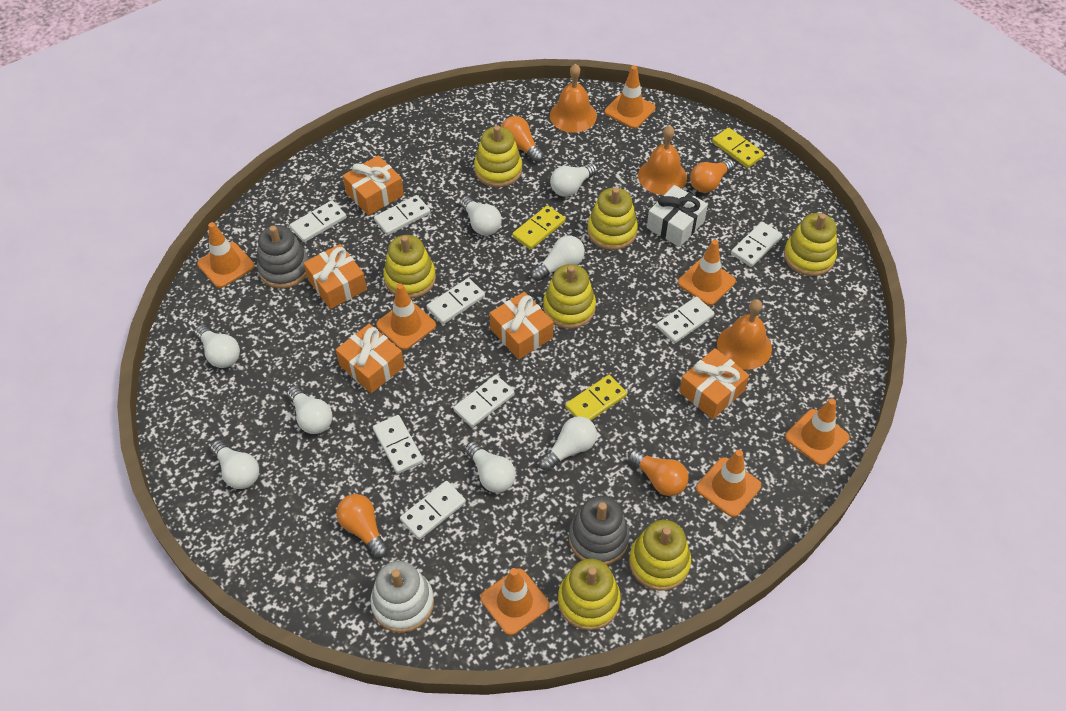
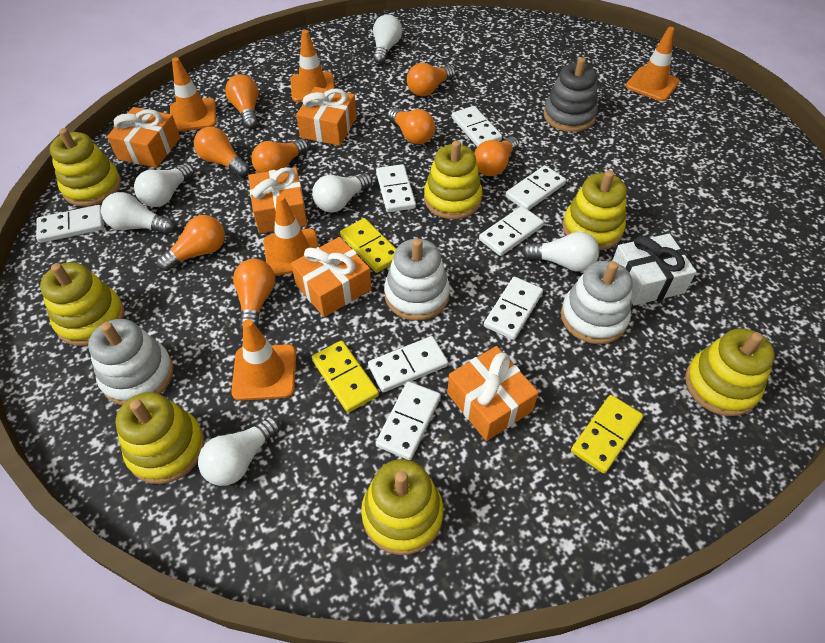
grey stacking toy: [257,225,309,288] [569,496,630,565] = 2 -> [543,57,598,132] = 1
orange bell: [550,64,597,133] [638,125,687,195] [717,299,772,370] = 3 -> none = 0
orange light bulb: [336,494,388,558] [501,116,544,162] [628,449,689,496] [690,159,734,193] = 4 -> [157,215,225,271] [194,127,250,177] [225,74,258,129] [233,259,275,331] [252,139,308,173] [388,108,435,144] [407,63,455,97] [474,136,519,176] = 8
orange traffic cone: [197,222,255,288] [376,284,436,350] [480,568,550,635] [605,66,655,129] [678,240,736,306] [696,450,761,517] [785,398,850,466] = 7 -> [170,57,217,132] [231,319,296,401] [264,195,319,276] [290,30,335,102] [626,27,680,101] = 5
white light bulb: [195,325,240,368] [210,440,259,489] [287,386,332,434] [460,196,502,236] [465,441,516,493] [531,236,585,281] [539,416,597,471] [550,163,598,197] = 8 -> [101,192,174,234] [134,163,194,207] [198,416,280,486] [312,173,372,212] [373,14,402,64] [522,232,600,272] = 6
white stacking toy: [370,561,434,633] = 1 -> [88,319,173,405] [384,238,450,321] [561,261,632,344] = 3

